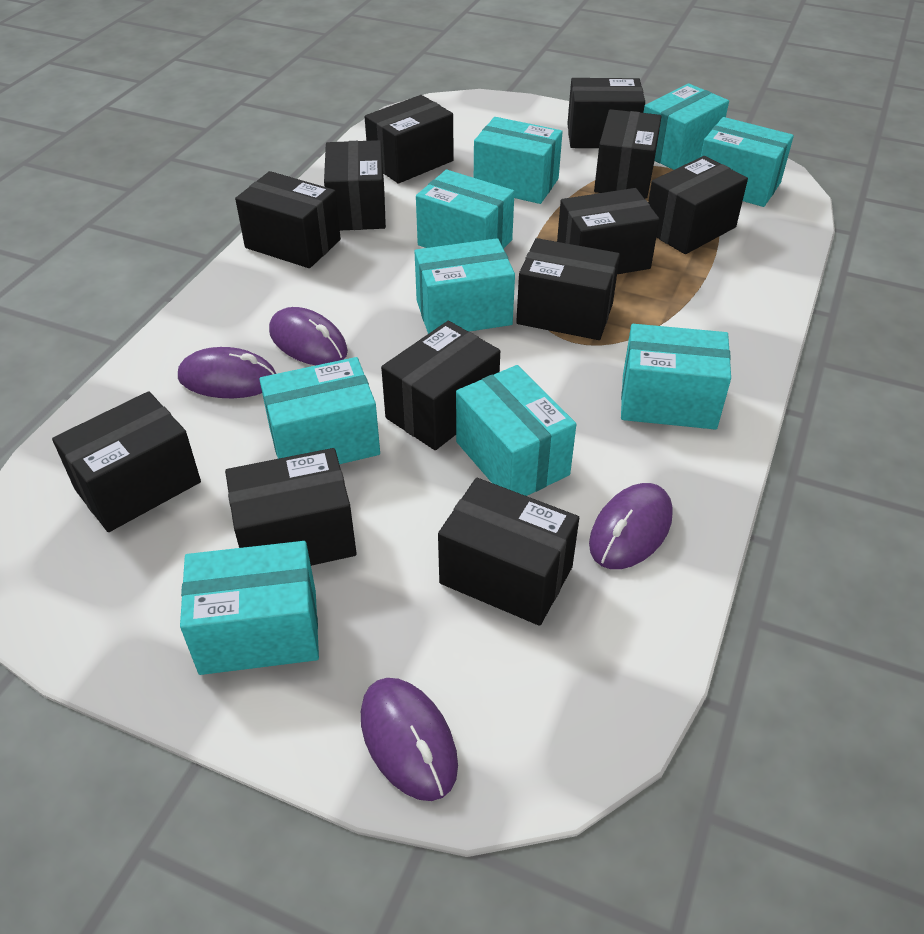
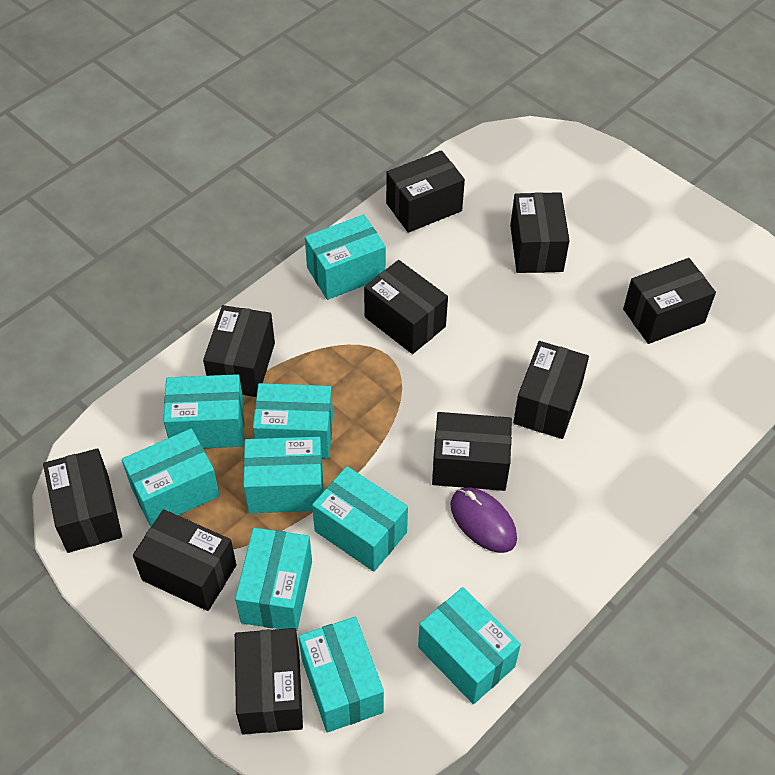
black box: [52,391,201,532] [225,448,357,566] [235,171,341,268] [324,140,386,231] [365,95,454,184] [381,321,500,450] [438,478,579,626] [516,238,620,340] [557,188,659,274] [567,78,645,148] [594,109,662,199] [648,156,748,254] = 12 -> [43,448,122,553] [133,509,237,611] [203,305,275,397] [235,628,303,734] [364,260,448,354] [386,150,465,233] [432,412,512,491] [510,192,570,273] [513,341,589,439] [623,258,716,344] = 10
purple mouse: [178,347,276,398] [269,307,348,365] [361,678,458,801] [589,483,673,569] = 4 -> [450,488,517,553] = 1

